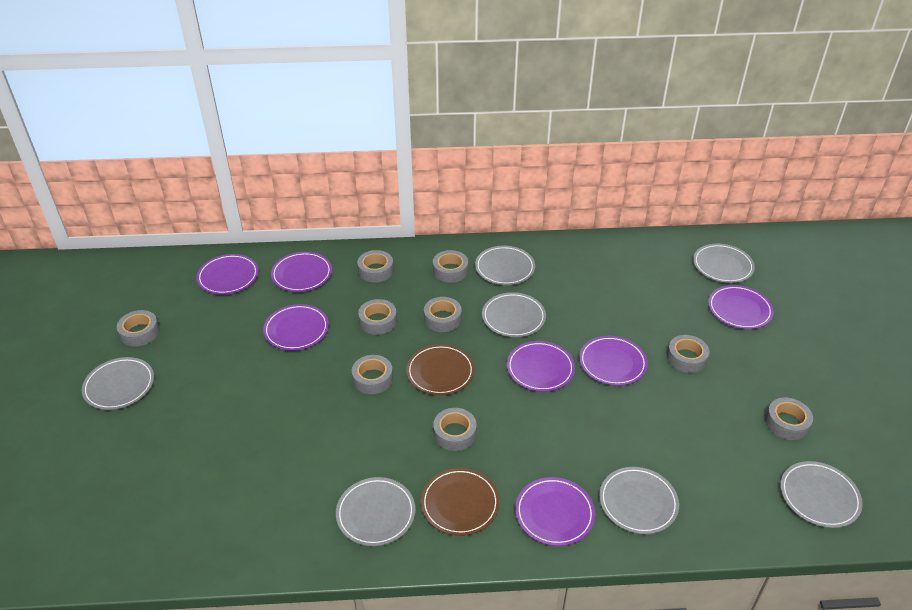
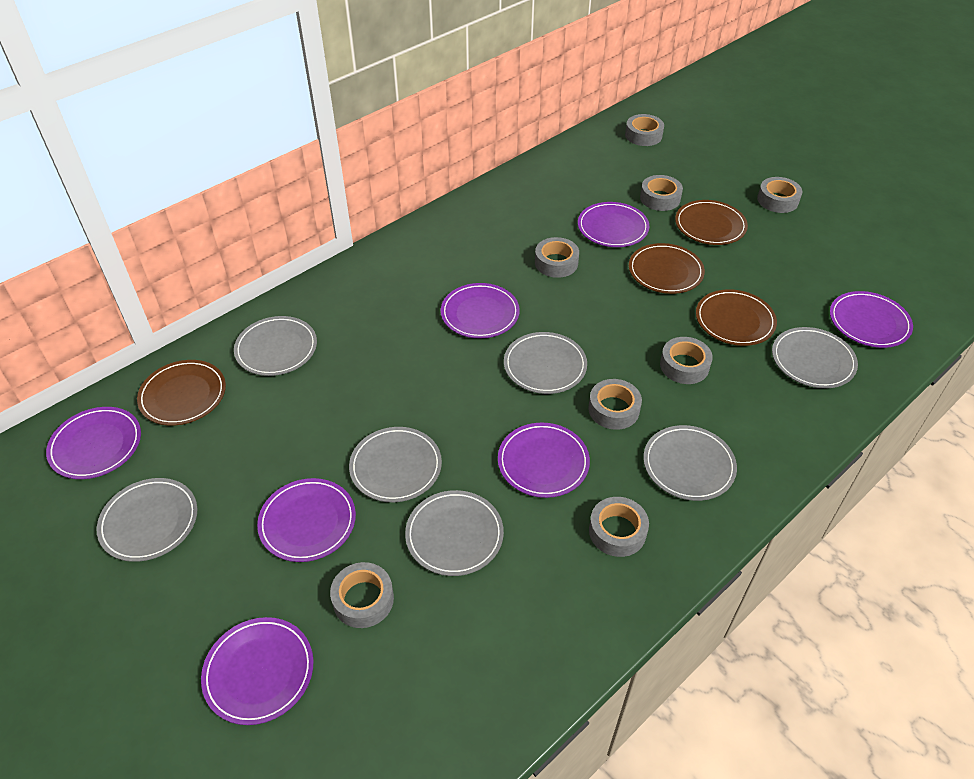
brown plate: [406,344,475,395] [421,468,500,536] = 2 -> [137,360,226,426] [629,243,705,294] [675,200,748,245] [696,289,777,346] = 4
grey tape: [117,310,160,347] [352,355,393,394] [357,250,394,282] [358,299,397,335] [424,297,462,332] [433,250,468,283] [433,408,477,451] [667,335,710,373] [765,398,813,440] = 9 -> [330,562,394,628] [535,237,579,278] [588,379,642,430] [589,497,649,557] [625,114,664,146] [640,175,683,211] [660,337,713,384] [757,177,802,213] = 8

